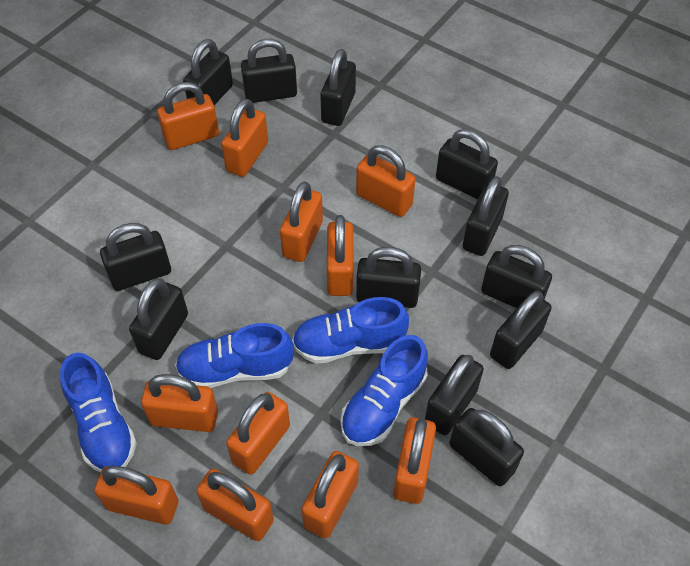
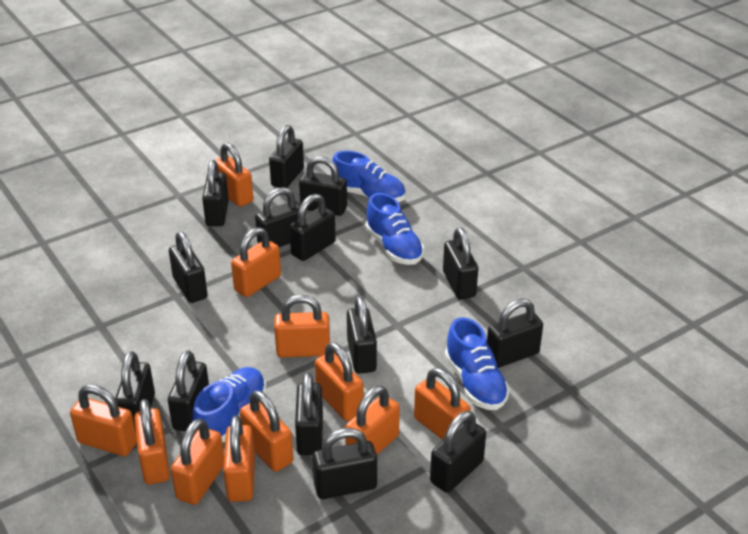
black padlock: [100,223,171,291] [129,278,188,360] [183,39,233,105] [241,39,297,103] [320,49,356,126] [356,247,421,308] [425,355,484,435] [436,129,498,200] [450,408,524,486] [463,176,509,256] [481,245,552,308] [490,291,552,369] = 12 -> [115,351,155,431] [168,350,209,431] [169,231,208,303] [202,160,229,226] [255,187,300,247] [269,125,304,188] [289,194,336,261] [295,372,323,455] [299,156,347,216] [312,428,377,499] [347,296,377,374] [430,411,486,493] [443,227,478,299] [487,299,543,368] = 14

